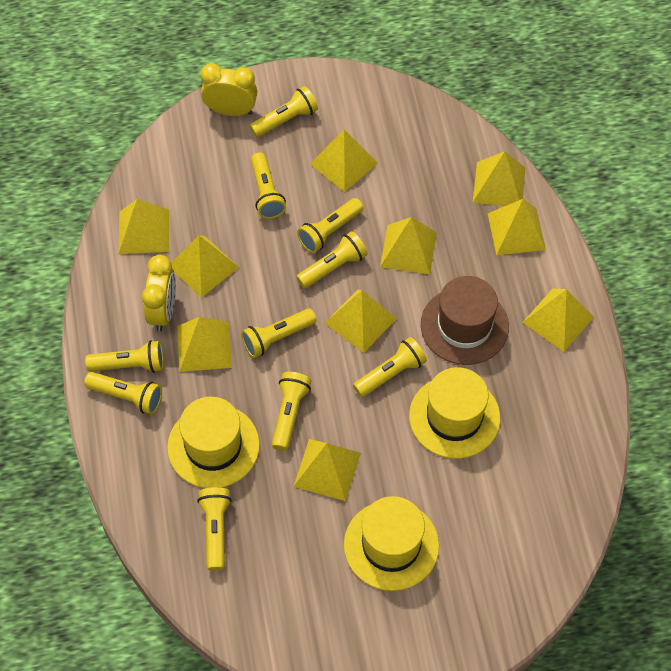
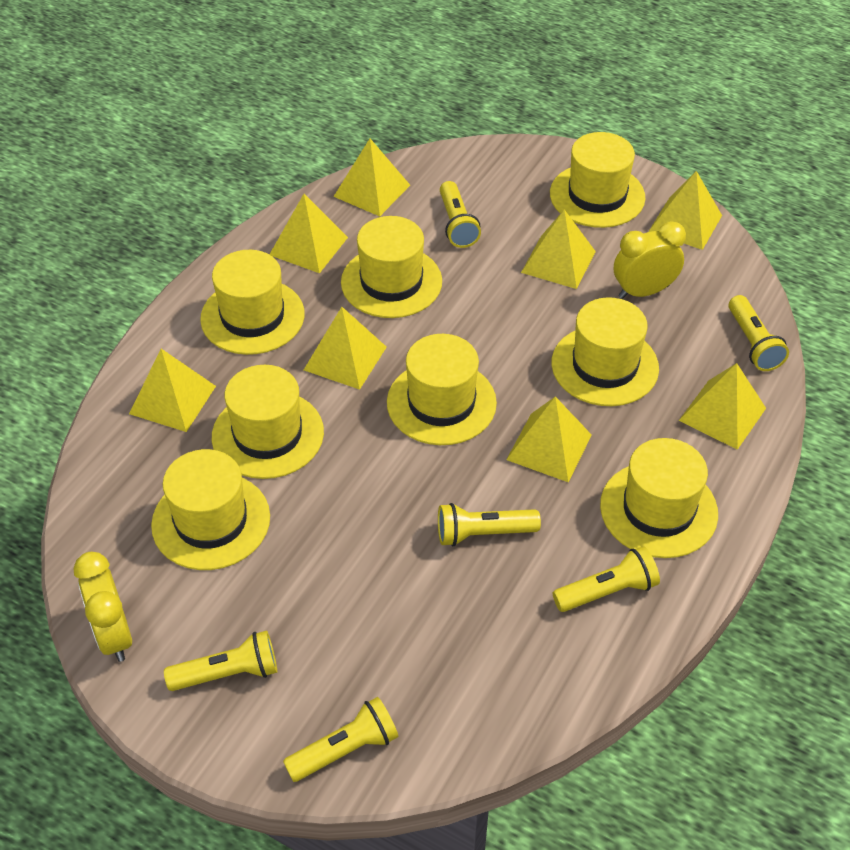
brown hat: [421,276,509,365] = 1 -> none = 0
yellow flashlight: [84,372,162,415] [85,340,164,373] [197,487,232,571] [241,308,317,358] [249,86,318,137] [251,152,286,219] [272,372,311,451] [296,231,368,288] [297,198,364,253] [353,337,427,397] = 10 -> [164,630,277,691] [283,697,399,782] [438,503,541,546] [440,181,481,248] [553,546,660,612] [729,295,789,371] = 6
yellow hat: [167,397,260,488] [344,496,439,591] [409,367,500,459] = 3 -> [151,449,270,570] [200,250,305,355] [212,365,324,479] [341,216,442,318] [387,334,497,445] [550,132,645,228] [552,297,659,406] [600,438,718,558] = 8
yellow pyramid: [119,199,169,254] [172,235,239,298] [178,317,232,372] [293,439,361,501] [310,129,378,192] [325,290,397,353] [380,217,437,275] [473,151,525,206] [488,199,546,255] [522,289,594,352] = 10 -> [129,349,216,432] [269,194,348,273] [304,307,387,390] [333,139,410,216] [506,396,592,482] [521,209,596,289] [648,171,722,250] [679,363,766,450] = 8

